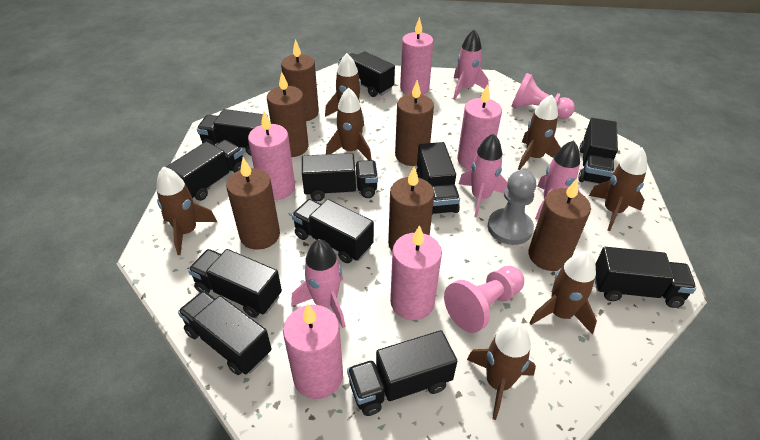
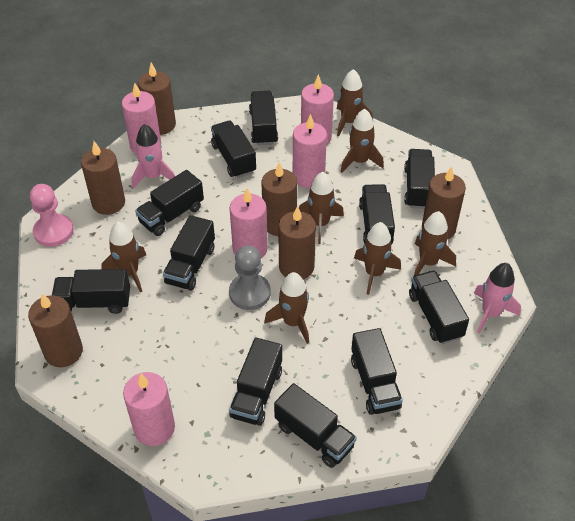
pink pawn: [444,266,524,333] [511,73,575,119] = 2 -> [30,184,74,247] = 1
pink rocket: [291,239,345,328] [453,29,489,99] [459,133,507,217] [535,140,580,220] = 4 -> [131,124,175,189] [474,263,521,333] = 2

